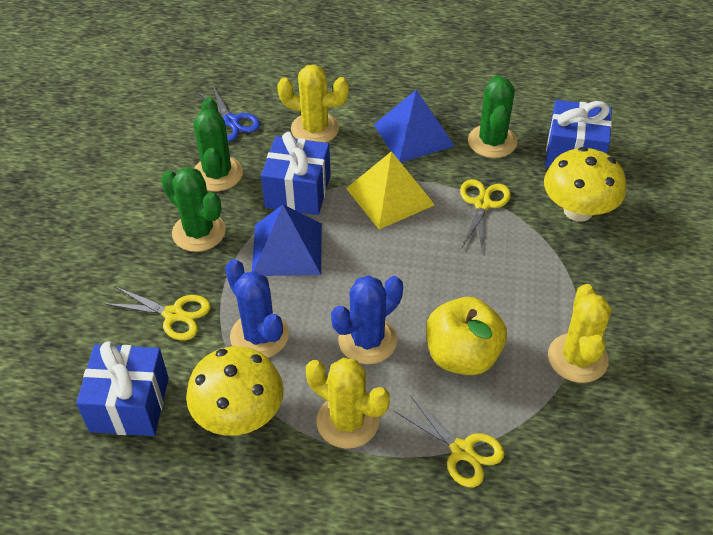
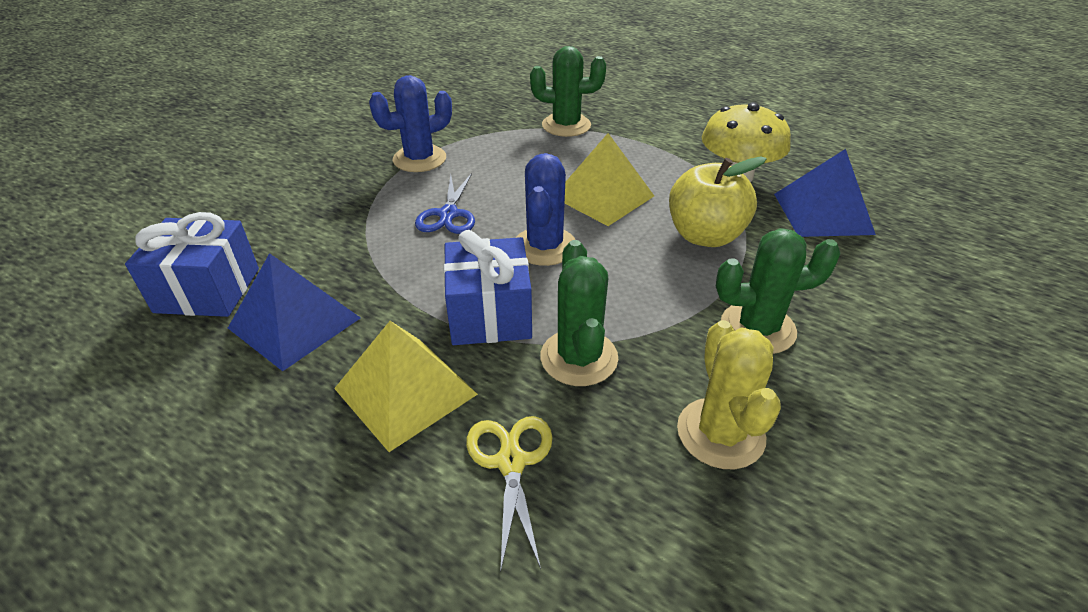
blue gift: [76,341,169,436] [261,132,331,215] [545,100,612,168] = 3 -> [125,212,259,317] [444,230,532,345] = 2
yellow cactus: [277,65,349,143] [306,358,390,449] [548,284,612,383] = 3 -> [677,320,781,469] = 1
yellow mushroom: [186,346,284,436] [544,147,626,222] = 2 -> [702,102,791,182] = 1
yellow pyramid: [346,151,435,229] = 1 -> [334,321,478,452] [565,133,654,226] = 2
yellow scissors: [104,287,211,341] [393,394,505,488] [460,179,511,253] = 3 -> [466,416,553,573] = 1

